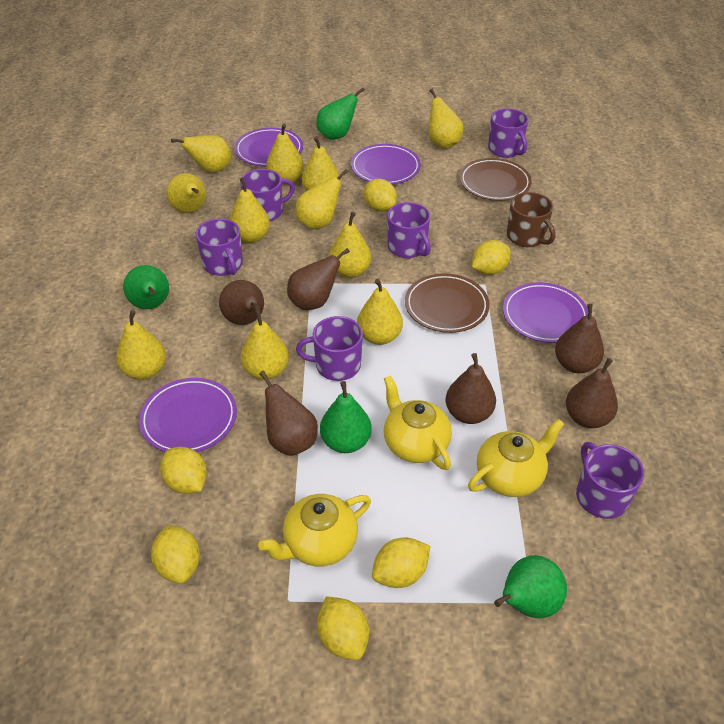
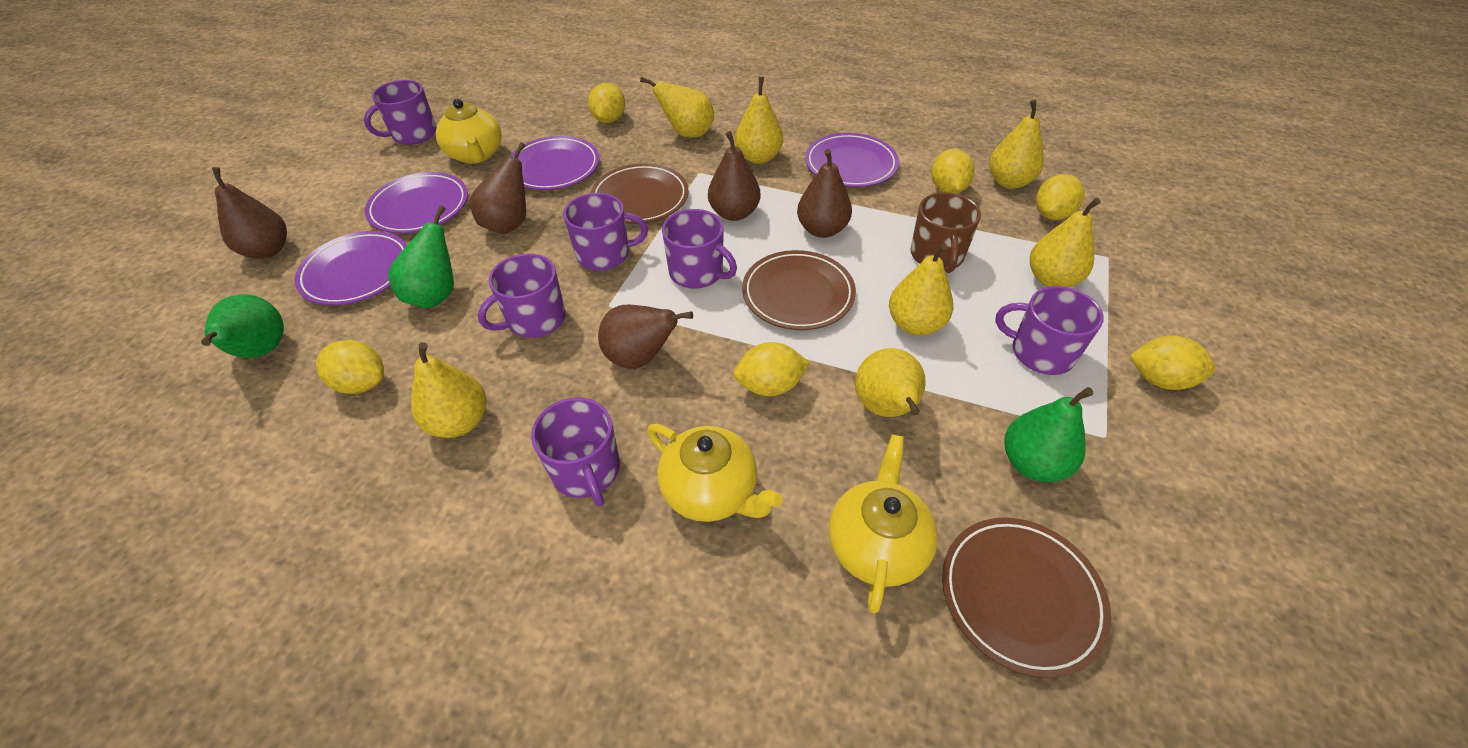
brown pear: [219,280,264,325] [259,371,318,456] [287,248,350,310] [446,353,496,424] [555,304,604,373] [566,358,618,428] = 6 -> [212,167,287,259] [470,142,526,234] [598,305,693,369] [708,131,761,221] [797,149,852,238] = 5
brown plate: [405,273,490,333] [459,158,532,201] = 2 -> [591,163,689,224] [742,250,856,330] [942,517,1111,678] = 3
green pear: [123,265,169,309] [316,88,365,140] [320,381,372,453] [494,555,567,618] = 4 -> [201,294,284,358] [388,205,454,308] [1004,387,1094,482] = 3
yellow pear: [116,310,166,380] [166,173,206,213] [171,135,231,173] [229,178,270,243] [241,310,289,380] [266,124,304,184] [296,169,348,229] [302,137,340,191] [329,212,371,278] [357,279,403,345] [429,89,464,148] = 11 -> [411,342,486,438] [640,77,714,138] [735,77,783,164] [855,348,926,417] [889,244,953,335] [989,100,1044,189] [1030,198,1101,287] = 7

